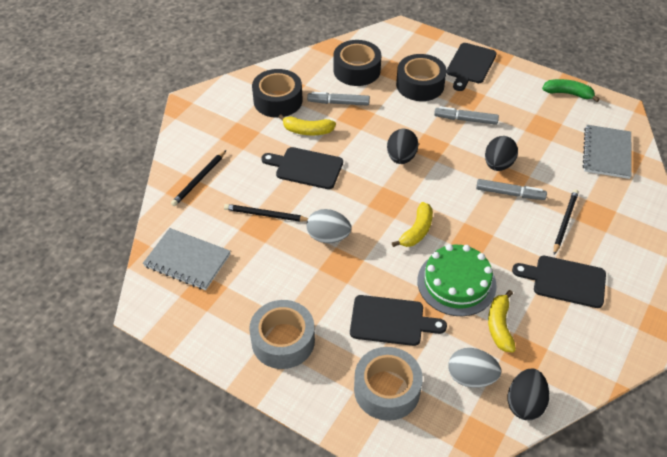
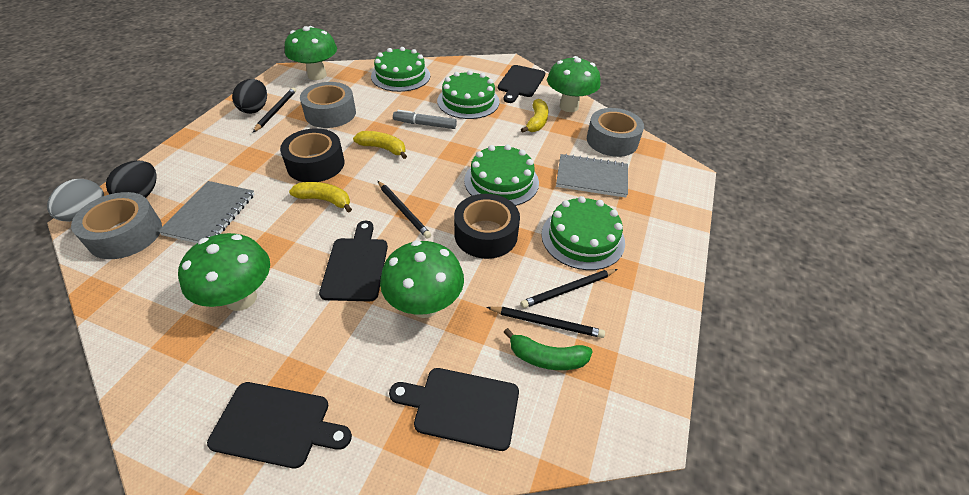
black egg: [387,129,419,164] [485,136,518,171] [508,369,549,420] = 3 -> [106,161,157,198] [232,79,267,114] = 2
black pencil: [171,150,226,206] [224,204,308,222] [554,189,579,255] = 3 -> [253,87,296,132] [378,181,431,239] [486,307,605,338] [520,269,618,308] = 4
black tape: [252,69,303,118] [333,40,381,86] [396,54,447,101] = 3 -> [280,128,344,182] [454,194,520,259] = 2
green cake: [417,244,497,316] = 1 -> [371,47,430,92] [437,70,500,119] [464,144,539,206] [541,196,625,270] = 4
green mushroom: none = 0 -> [178,233,270,311] [285,26,337,80] [380,240,464,318] [547,56,601,112] = 4
grey egg: [306,209,351,243] [448,348,501,388] = 2 -> [47,179,104,222] = 1
grey marker: [307,92,370,106] [434,106,499,125] [476,179,547,200] = 3 -> [393,110,457,129] = 1
grey tape: [249,300,315,369] [354,347,423,421] = 2 -> [71,192,162,259] [300,82,356,128] [587,108,644,157] = 3

